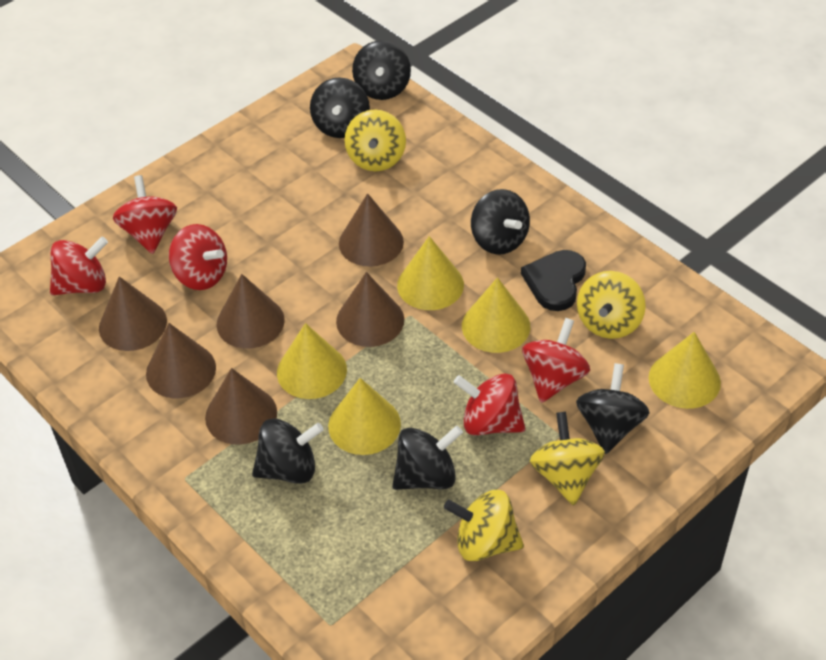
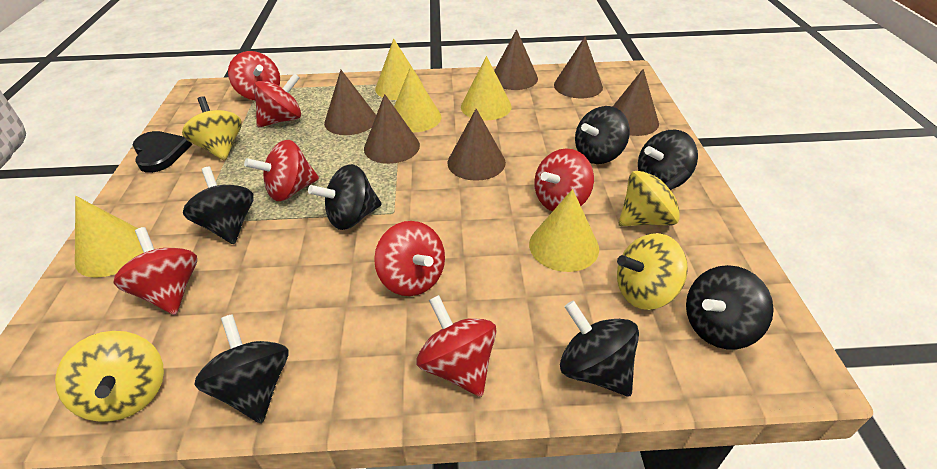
black spinning top: [252,418,324,484] [310,77,370,138] [352,40,411,100] [392,425,463,490] [471,189,530,255] [576,363,650,454] = 6 -> [183,167,253,244] [194,314,288,423] [308,164,382,230] [560,300,639,396] [575,106,630,164] [638,130,698,189] [686,265,774,349] = 7
red spinning top: [50,237,108,295] [113,175,177,254] [169,224,227,290] [454,373,526,436] [522,318,590,403] = 5 -> [113,227,197,315] [228,51,280,100] [244,140,319,201] [254,73,301,127] [374,221,445,296] [417,295,497,397] [534,148,594,212] = 7

